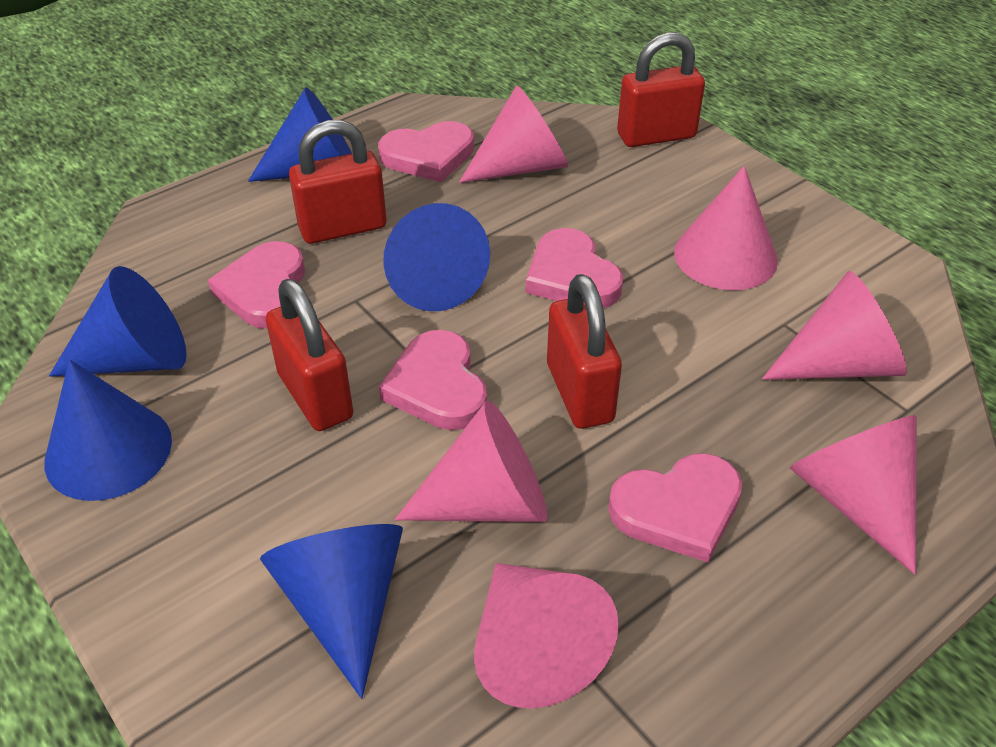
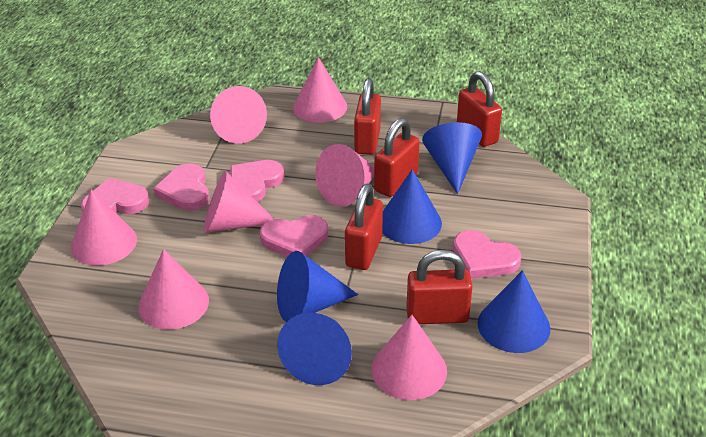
pink cone: [395,401,547,522] [459,86,568,183] [474,563,619,708] [674,166,778,290] [762,271,907,380] [790,415,917,575] = 6 -> [71,190,137,266] [138,249,209,330] [204,171,274,233] [210,86,267,143] [293,57,347,123] [315,144,374,207] [372,315,447,400] = 7
red padlock: [266,279,353,431] [289,120,386,244] [547,274,622,429] [617,32,705,147] = 4 -> [345,184,383,270] [354,78,381,155] [374,118,420,197] [406,250,473,324] [457,71,502,147] = 5

